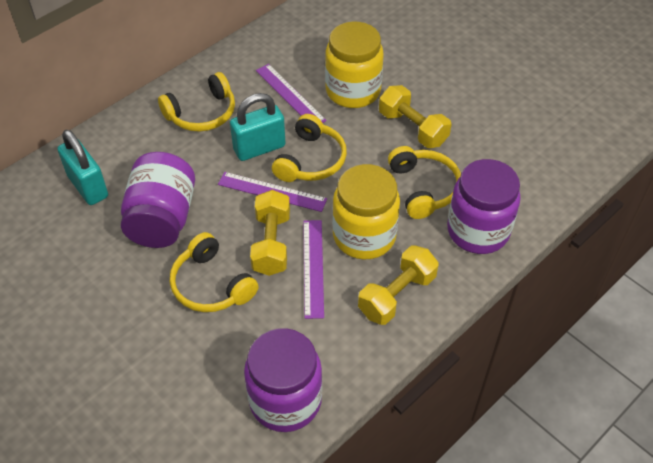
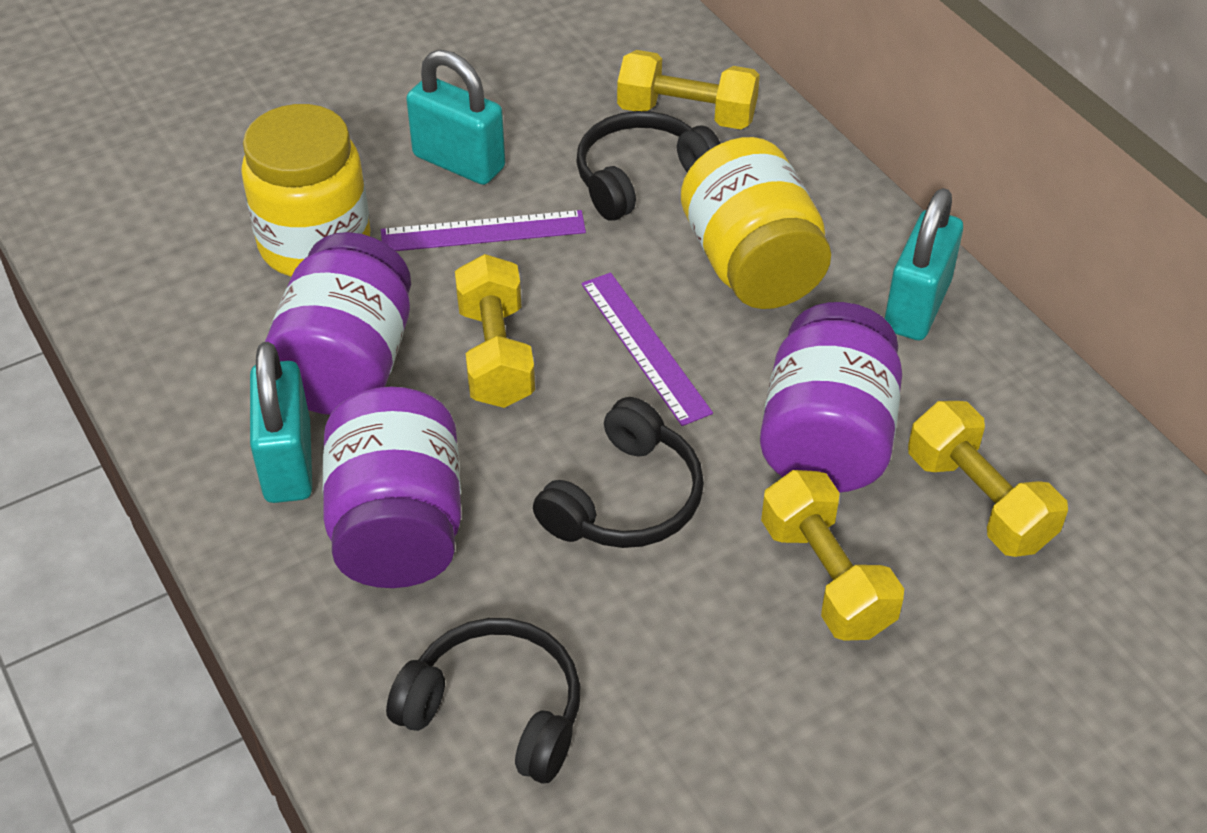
black headphones: none = 0 -> [386,618,580,783] [533,397,704,548] [576,111,721,220] = 3
purple ruler: [218,172,327,212] [256,64,327,123] [303,220,324,319] = 3 -> [381,210,586,251] [581,272,713,426] = 2
turquoise padlock: [58,130,108,205] [230,93,285,161] = 2 -> [250,342,312,503] [406,50,505,185] [885,188,963,341] = 3
yellow dumbbell: [250,190,290,276] [358,246,439,325] [379,85,451,148] = 3 -> [455,254,535,408] [617,50,760,129] [761,470,904,641] [908,401,1068,557] = 4
yellow headphones: [158,72,235,132] [170,232,258,312] [272,114,347,182] [388,146,461,219] = 4 -> none = 0

